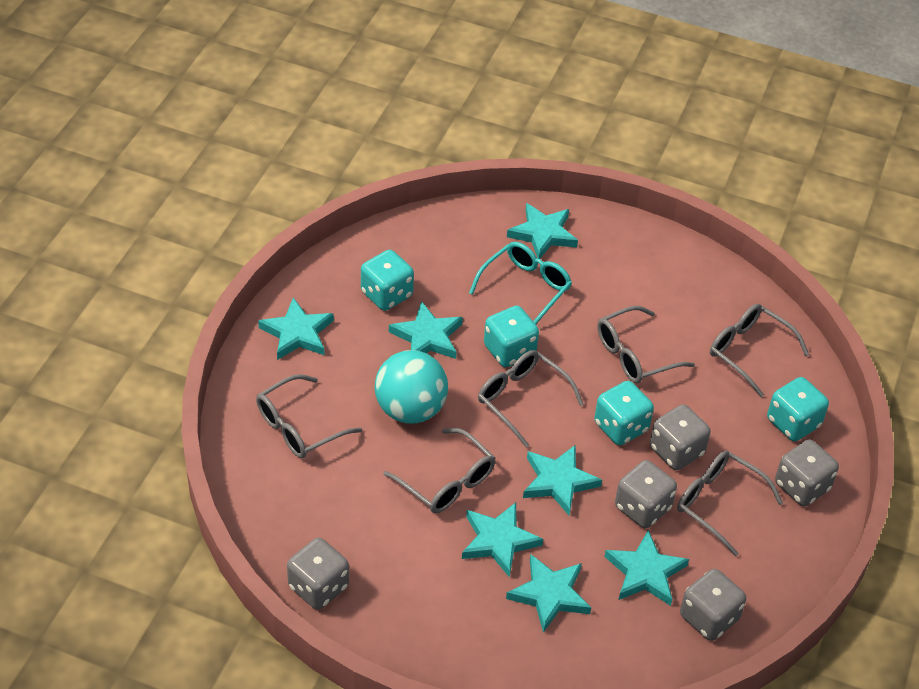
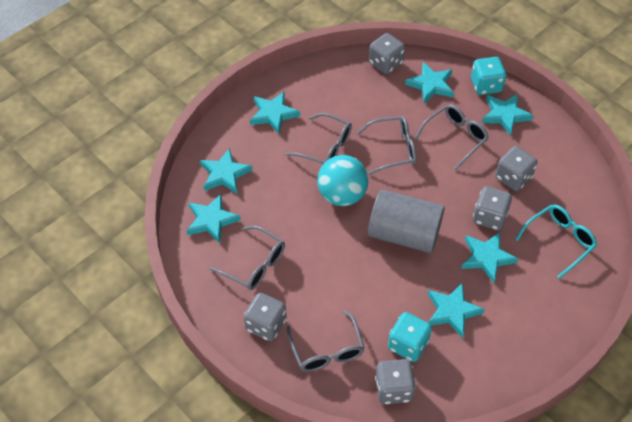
grey cylinder: none = 0 -> [368,189,444,253] = 1
grey glasses: [256,374,362,458] [383,428,495,513] [478,350,584,448] [597,306,695,383] [677,450,783,556] [710,304,809,397] = 6 -> [209,225,285,290] [285,113,352,164] [287,310,365,372] [357,116,416,175] [415,104,489,170] = 5
turquoise dice: [361,250,414,311] [484,306,539,367] [594,381,654,445] [767,377,829,441] = 4 -> [388,312,432,362] [471,57,506,95] = 2

